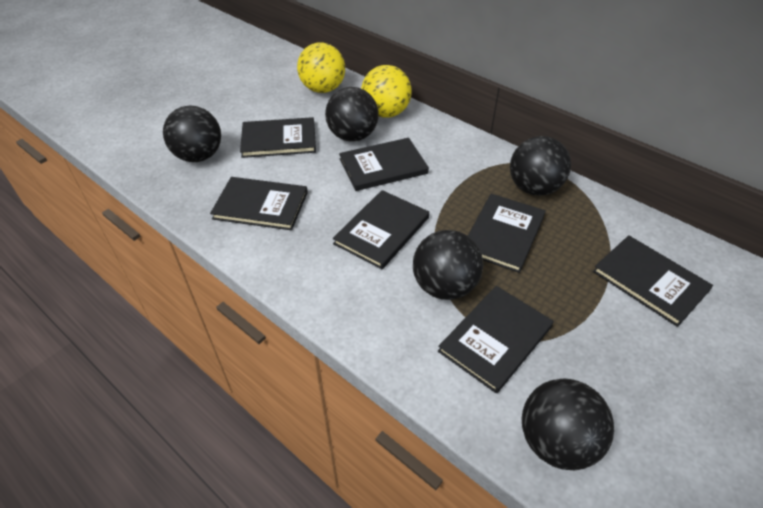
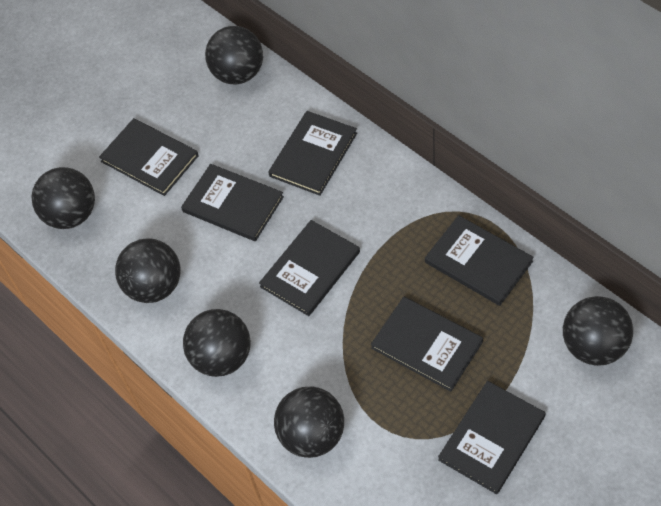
black ball: [163,106,221,162] [325,87,378,142] [413,230,483,300] [510,136,571,196] [522,378,614,470] = 5 -> [31,167,95,229] [115,238,181,303] [183,309,251,377] [205,26,263,84] [274,387,344,458] [563,296,633,366] = 6
yellow ball: [297,42,345,93] [361,65,412,118] = 2 -> none = 0

